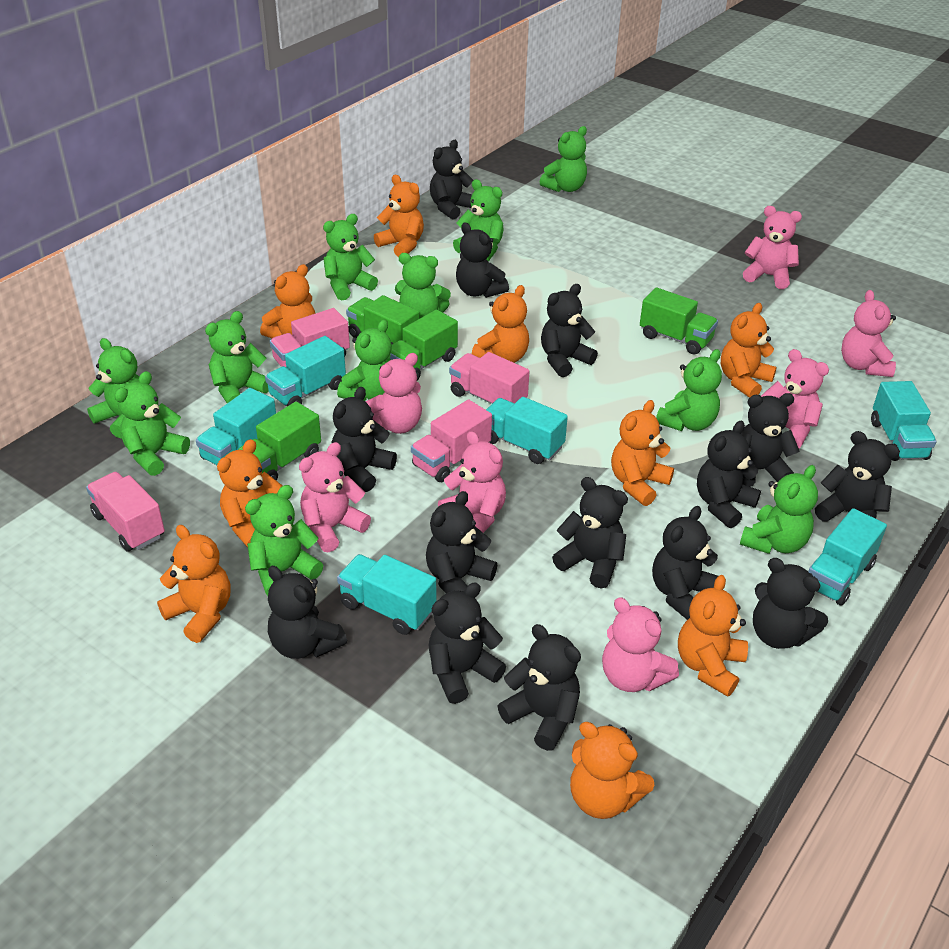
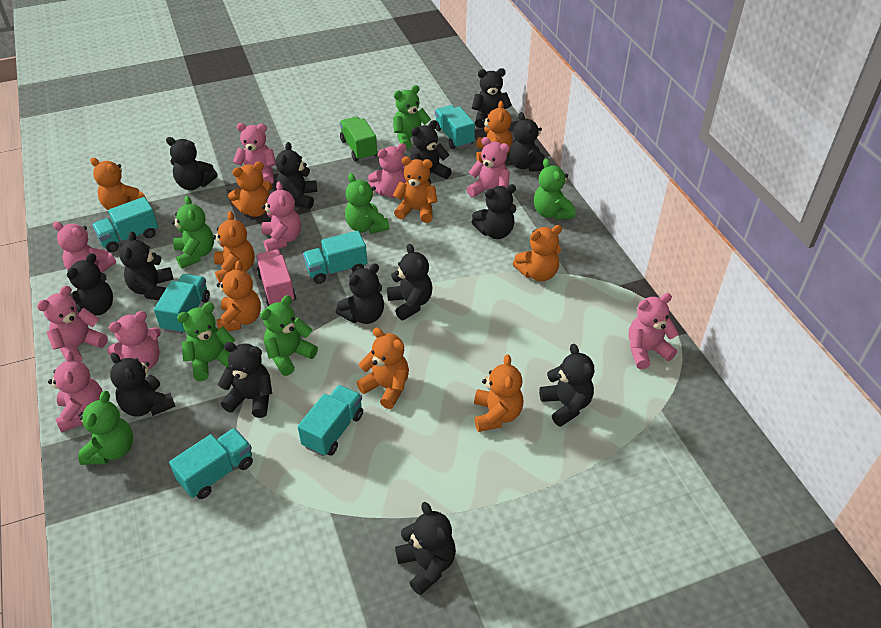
green teddy bear: [87,338,139,438] [115,371,190,476] [205,311,269,403] [245,485,323,596] [323,214,378,301] [337,319,392,401] [395,253,451,319] [453,179,504,261] [540,126,587,192] [656,349,722,431] [740,465,818,554] = 11 -> [78,391,133,465] [171,196,214,269] [177,303,235,381] [260,295,318,376] [345,173,389,234] [393,85,431,150] [534,159,576,220] = 7
green truck: [238,402,321,481] [346,295,419,344] [390,310,458,380] [640,288,718,355] = 4 -> [340,116,377,161] = 1
pink teddy bear: [299,442,371,552] [366,353,422,434] [438,431,506,533] [602,597,679,692] [743,206,802,289] [761,349,829,448] [841,290,896,377] = 7 -> [37,286,108,362] [48,351,103,433] [53,221,116,272] [107,311,161,370] [233,123,276,183] [261,182,301,251] [368,143,406,198] [467,137,510,197] [629,293,679,369] = 9
pink truck: [86,472,165,552] [270,308,350,367] [411,399,492,482] [449,352,529,404] = 4 -> [256,249,296,306] = 1

